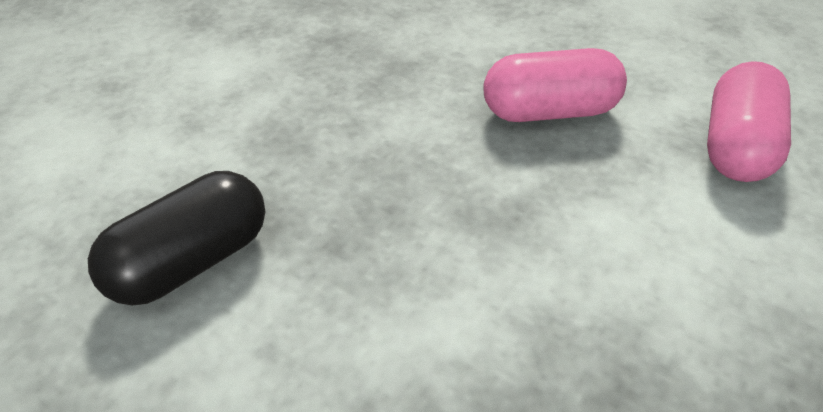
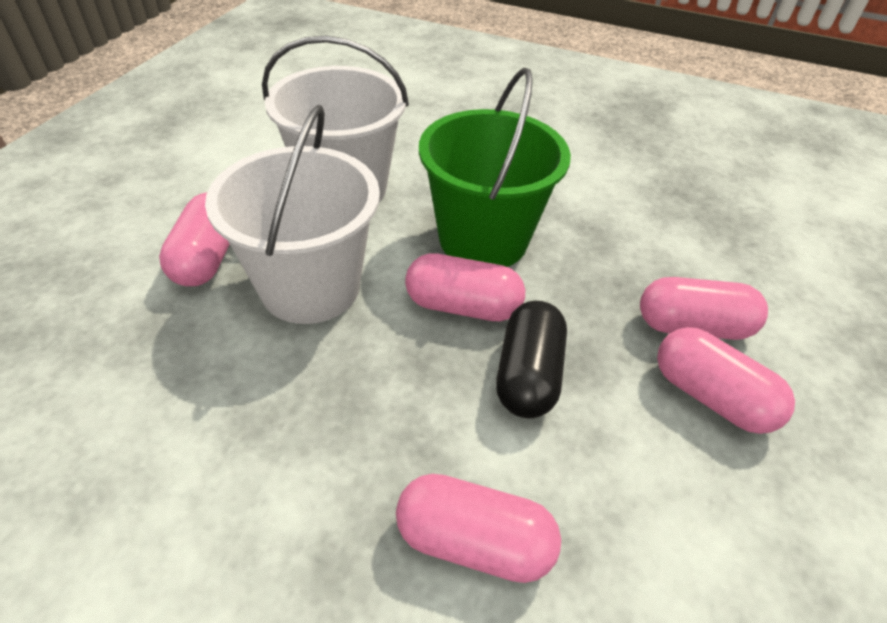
green bucket: none = 0 -> [419,67,571,267] = 1
pink capsule: [483,48,627,122] [707,61,791,182] = 2 -> [159,193,230,286] [396,474,561,583] [405,253,525,321] [640,277,768,340] [657,327,795,434] = 5
white bucket: none = 0 -> [205,105,380,324] [262,36,409,202] = 2

